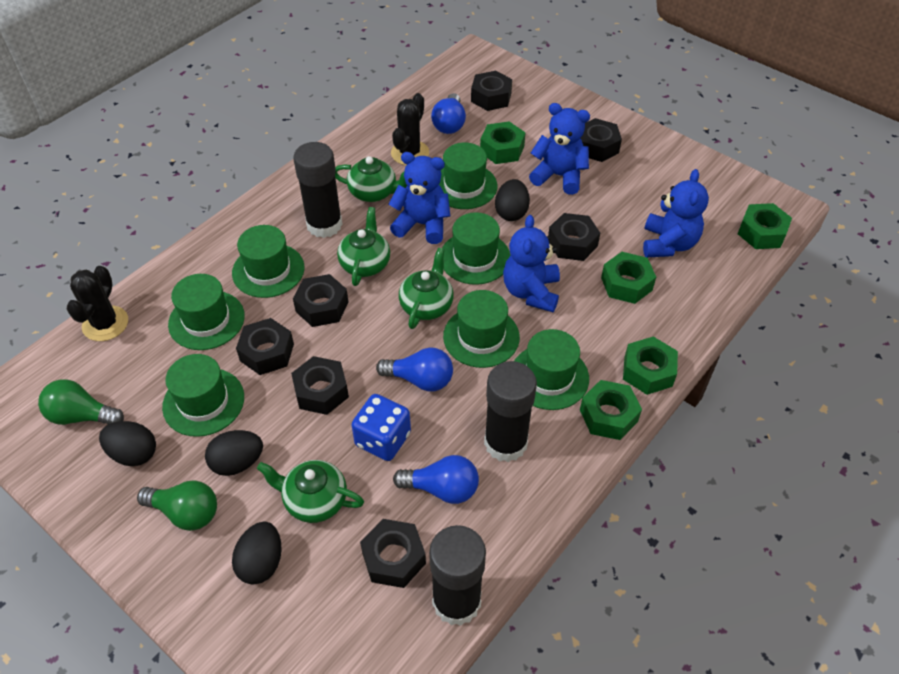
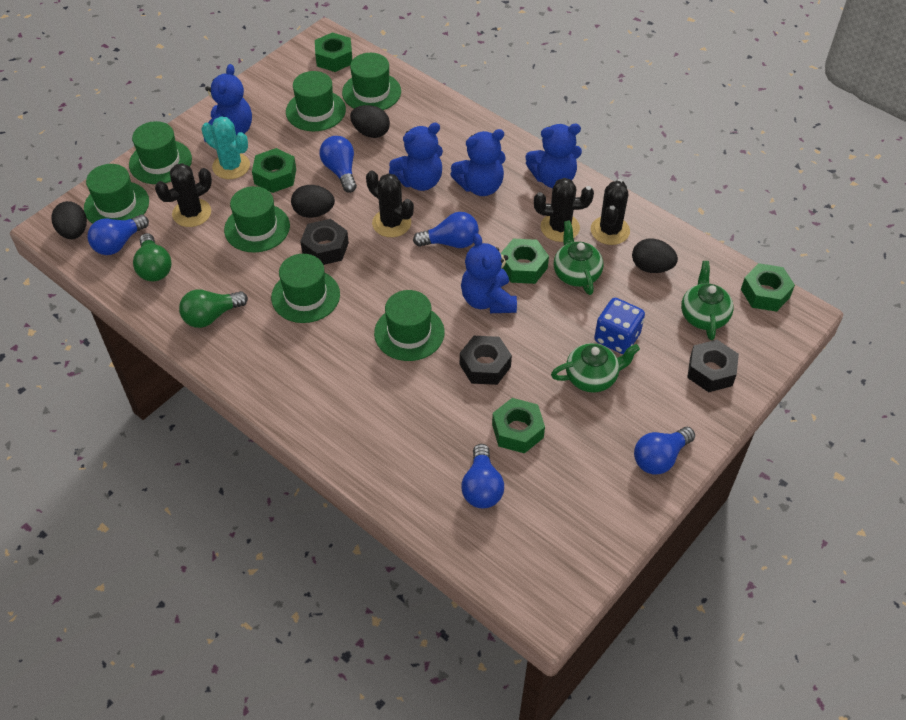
black cactus: [67,266,128,341] [391,93,429,165] = 2 -> [155,163,212,227] [366,171,414,237] [534,178,594,242] [591,179,630,245] = 4
black glue stick: [293,142,343,238] [429,525,486,626] [484,361,537,462] = 3 -> none = 0
black nut: [236,318,294,375] [291,356,349,415] [293,274,348,327] [360,519,426,588] [471,71,512,111] [548,213,600,261] [580,118,622,162] = 7 -> [300,219,349,265] [460,336,512,385] [687,340,739,392] = 3
blue light bulb: [376,347,453,391] [393,455,479,504] [431,93,466,134] = 3 -> [87,215,149,255] [320,136,357,193] [413,212,479,248] [461,444,504,508] [634,427,695,475] = 5
blue teddy bear: [389,152,450,244] [503,215,560,312] [529,103,590,195] [643,169,709,257] = 4 -> [204,64,252,142] [389,123,443,191] [450,129,506,196] [461,233,517,313] [525,124,582,188] = 5
green teapot: [257,460,364,523] [335,156,407,202] [337,207,390,286] [399,248,454,329] = 4 -> [551,343,640,393] [554,220,603,295] [681,261,733,340] = 3
turquoise cactus: none = 0 -> [202,116,250,179] = 1

